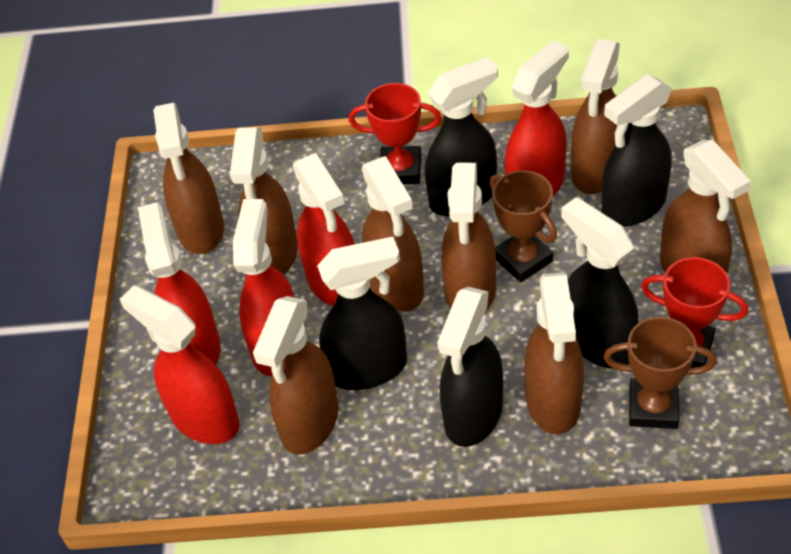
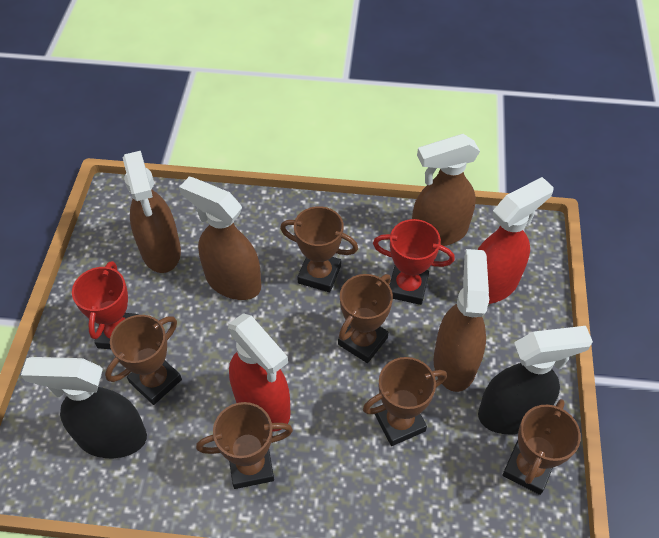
black spray bottle: [317,237,407,390] [425,57,498,217] [437,287,503,447] [561,197,638,368] [602,74,672,227] = 5 -> [21,357,147,458] [478,326,593,434] = 2
brown spray bottle: [153,103,224,254] [230,127,298,275] [253,296,339,455] [362,156,424,312] [441,163,496,312] [524,272,584,434] [571,39,620,194] [660,139,751,273] = 8 -> [123,151,181,273] [179,177,261,300] [412,134,480,246] [434,249,489,392] = 4
brown trophy: [490,170,557,282] [603,317,717,429] = 2 -> [105,315,182,405] [196,402,293,489] [280,206,358,292] [338,274,393,363] [363,357,447,446] [502,399,581,495] = 6
red spray bottle: [120,285,239,444] [138,202,221,365] [233,199,295,376] [293,153,355,306] [504,40,569,196] = 5 -> [228,313,291,432] [477,177,554,304] = 2

